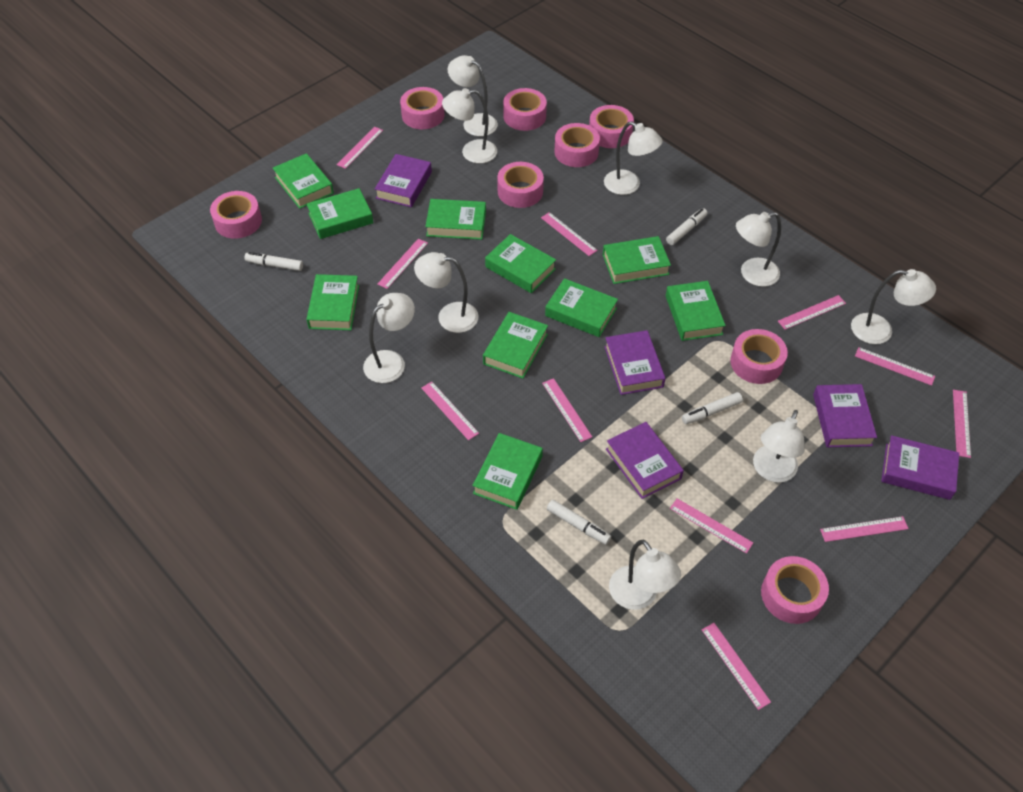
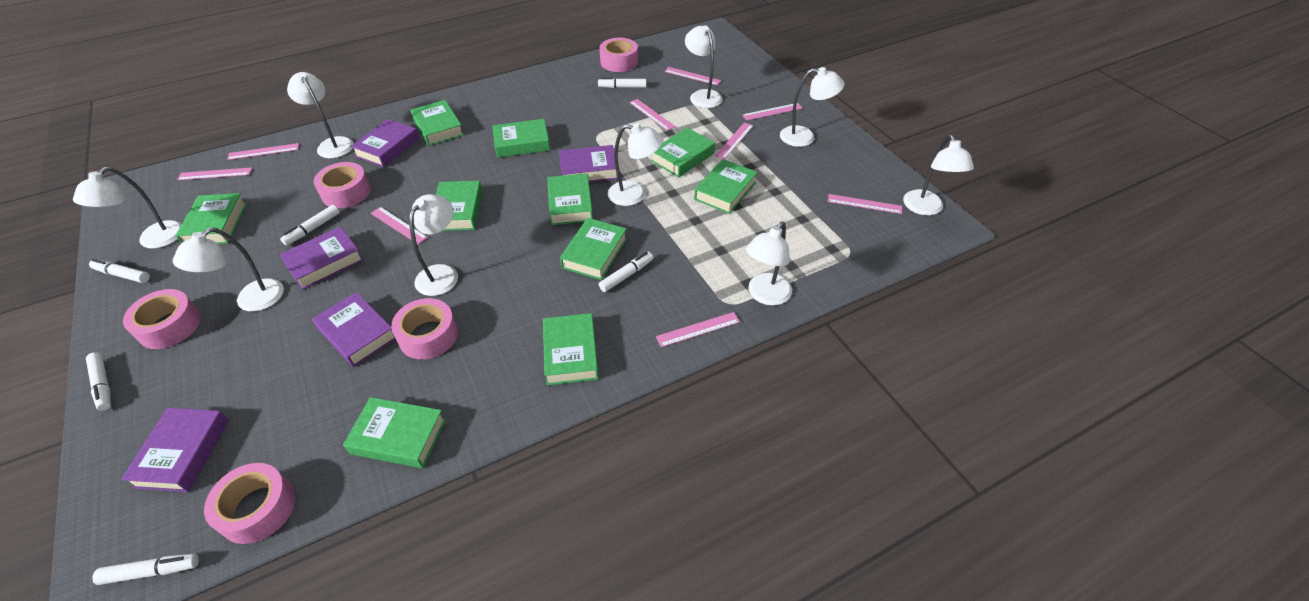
pink ruler: [337,127,383,169] [377,239,428,289] [421,382,479,440] [541,212,598,256] [542,378,592,442] [670,498,753,554] [702,623,771,710] [778,295,846,330] [820,516,909,542] [855,347,935,386] [953,390,971,458] = 11 -> [177,167,252,180] [227,143,299,160] [371,207,428,244] [629,99,676,131] [656,312,740,347] [664,67,721,86] [715,123,754,160] [742,103,803,121] [828,194,902,214] = 9
pink tape: [210,191,262,239] [400,87,444,129] [497,162,544,208] [503,88,547,131] [555,123,600,167] [589,105,634,148] [730,329,788,384] [761,556,829,624] = 8 -> [123,289,201,349] [204,463,295,544] [314,162,371,208] [391,298,458,359] [599,38,638,72] = 5
white marker: [245,252,303,271] [547,500,611,545] [666,208,707,245] [682,392,743,424] = 4 -> [86,352,111,411] [89,259,150,283] [92,554,199,585] [280,205,339,245] [598,77,646,88] [599,252,654,292] = 6

